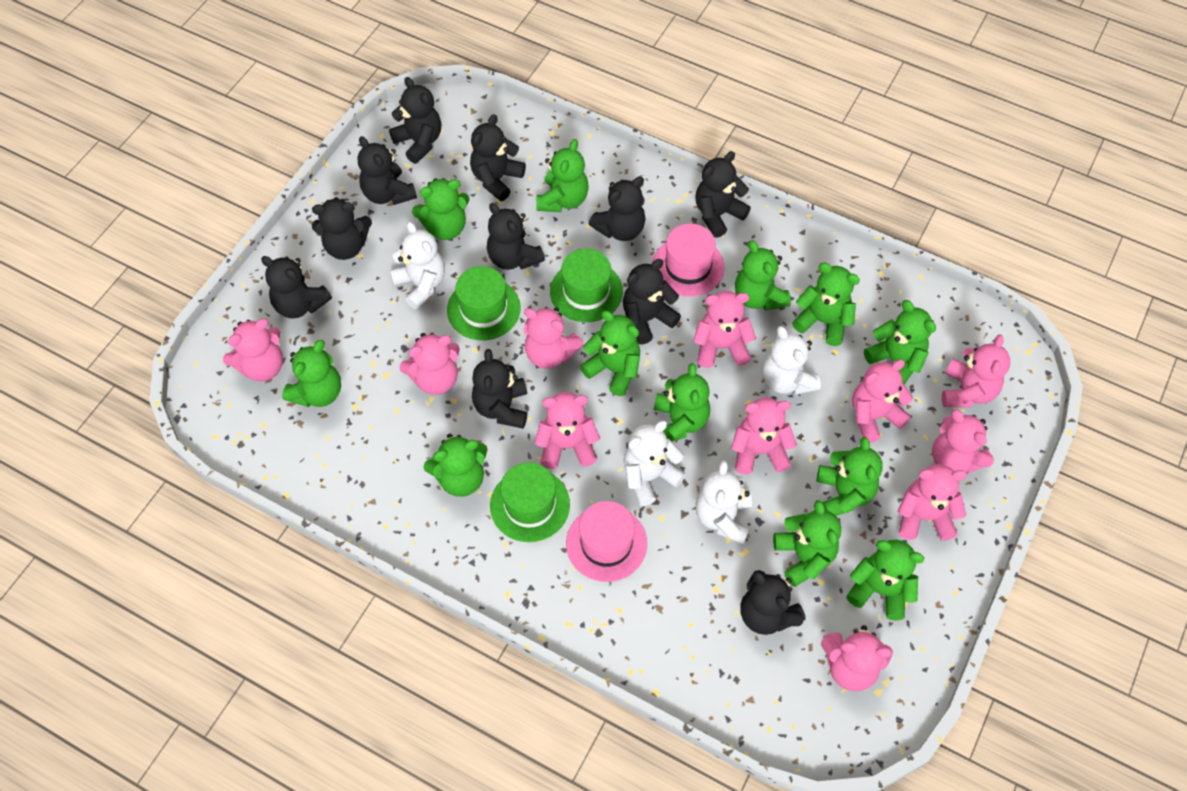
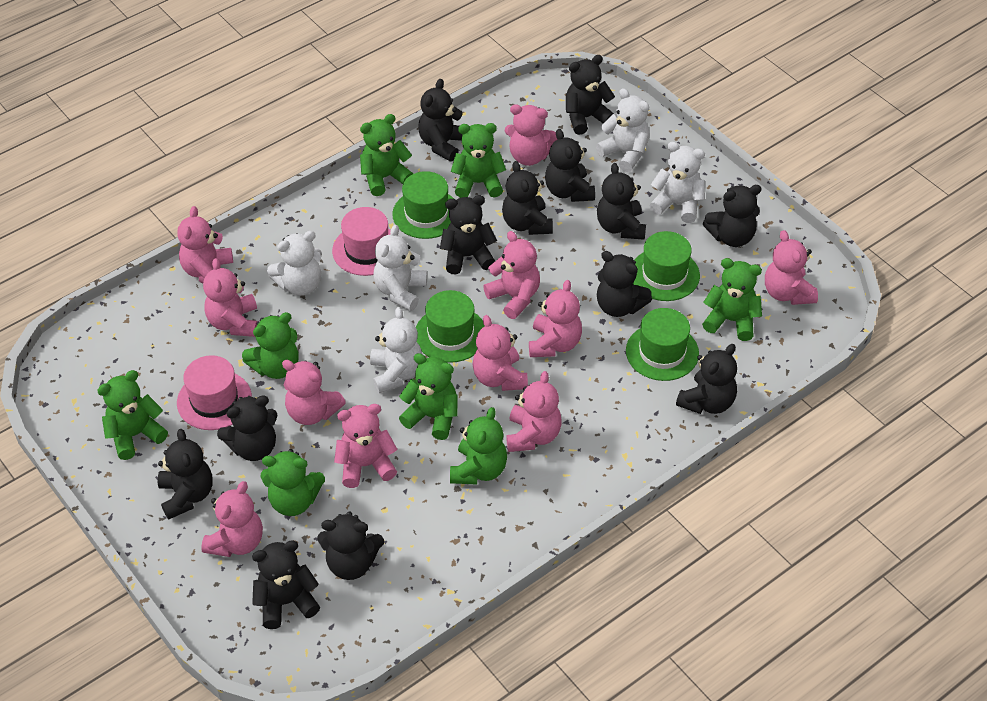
black teddy bear: [261,256,332,319] [312,197,372,260] [358,136,417,205] [389,77,441,164] [470,114,526,201] [472,349,527,429] [487,203,545,270] [589,177,646,241] [623,259,681,345] [695,151,751,238] [740,570,806,635] = 11 -> [158,429,212,520] [217,395,277,461] [252,540,320,629] [318,511,384,580] [418,79,463,162] [440,195,497,274] [502,161,553,235] [545,129,595,202] [566,55,615,135] [597,163,646,240] [597,251,652,317] [676,344,737,414] [703,185,762,247] = 13
green hat: [447,266,521,340] [490,462,570,542] [550,249,623,322] = 3 -> [392,171,454,239] [416,290,484,363] [626,308,699,381] [633,231,700,301] = 4
green teddy bear: [282,340,341,407] [412,178,470,240] [423,434,488,497] [536,139,589,212] [580,310,640,396] [654,363,710,442] [735,240,791,311] [773,500,841,587] [792,262,860,346] [817,437,883,516] [846,540,924,620] [864,300,936,385] = 12 -> [97,370,168,460] [242,312,299,379] [261,449,325,516] [360,114,413,196] [399,353,457,440] [450,407,507,485] [451,123,506,198] [702,258,762,341] = 8
white teddy bear: [389,222,445,309] [623,421,686,506] [696,460,752,544] [762,326,821,395] = 4 -> [267,231,322,296] [370,307,422,393] [373,225,427,311] [596,88,650,172] [649,142,705,223] = 5

